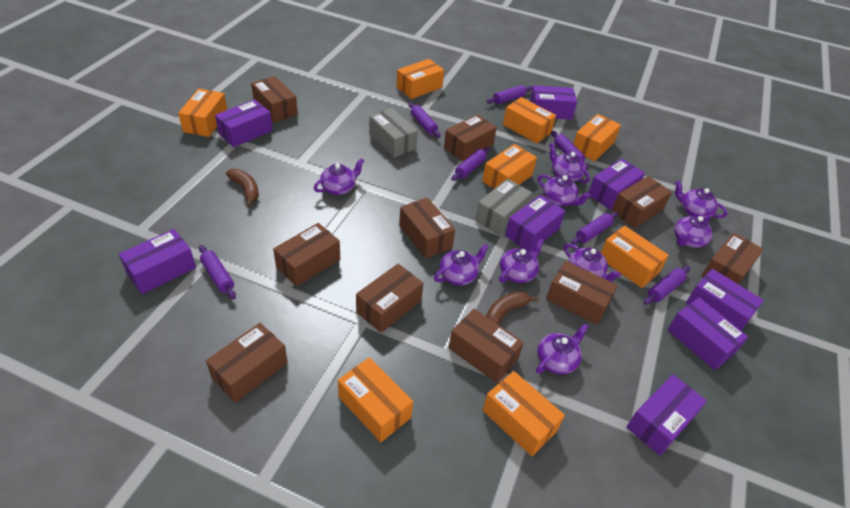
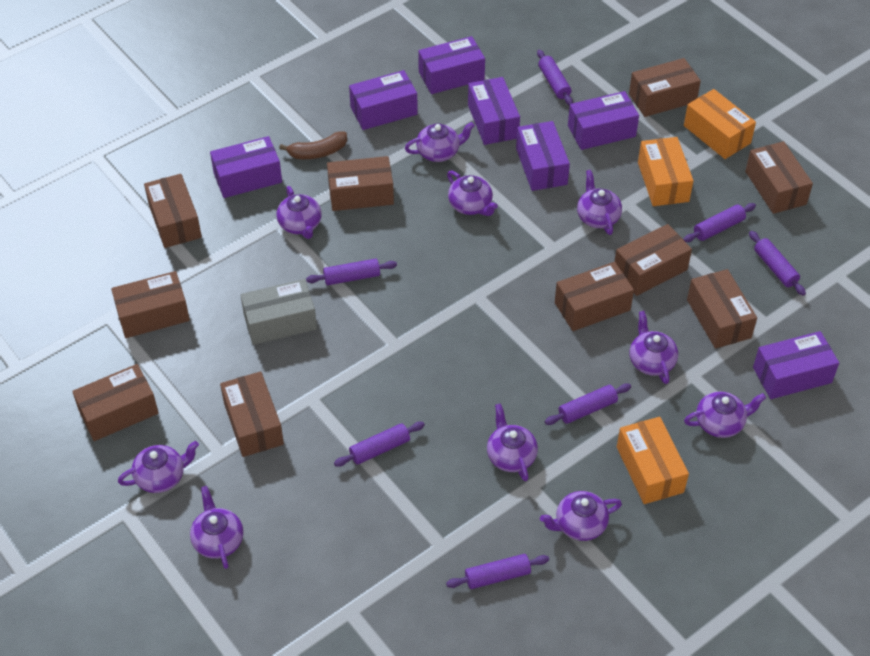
brown banana: [226,169,259,207] [486,291,539,325] = 2 -> [279,131,347,159] = 1
grey box: [369,108,418,158] [475,179,532,235] = 2 -> [240,279,317,345] = 1
orange box: [178,89,227,137] [338,357,413,442] [396,59,444,99] [482,144,537,189] [483,371,565,456] [503,97,556,143] [573,114,621,161] [601,226,669,288] = 8 -> [617,417,689,504] [638,137,694,206] [684,89,756,159] = 3
purple box: [119,229,196,294] [215,99,273,147] [505,195,565,252] [530,85,577,120] [588,159,645,210] [627,374,707,456] [667,297,748,370] [686,269,764,330] = 8 -> [210,136,282,198] [349,70,418,130] [418,36,485,94] [468,77,520,145] [516,121,570,191] [568,91,639,150] [753,331,839,399] = 7
purple teapot: [314,158,364,195] [434,244,489,285] [499,239,544,283] [536,324,588,374] [538,175,591,206] [549,143,590,183] [564,244,621,282] [674,216,712,248] [675,181,727,218] = 9 -> [118,441,199,493] [190,486,243,569] [276,186,322,239] [405,122,475,162] [447,171,498,216] [487,403,538,481] [540,491,622,541] [577,170,622,235] [630,311,678,384] [684,392,766,438] = 10

